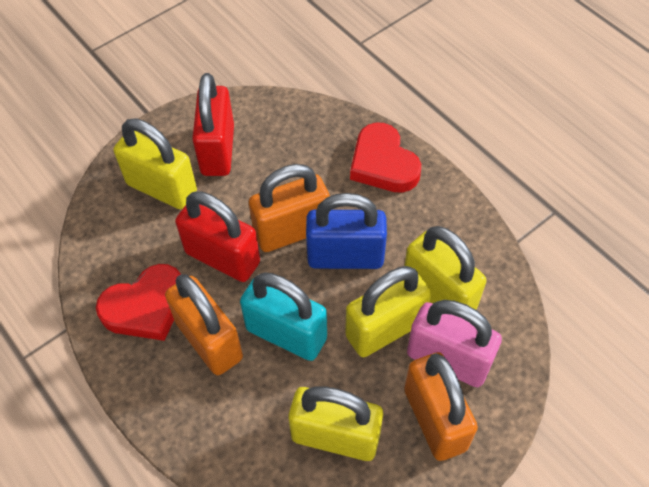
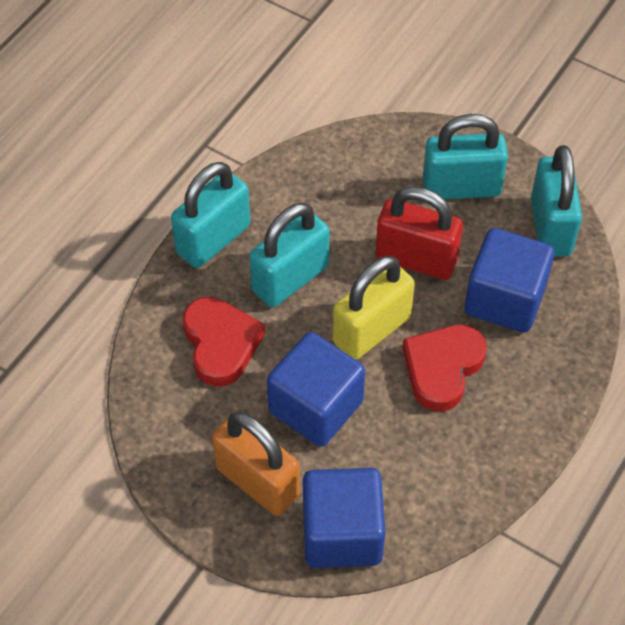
blue cube: none = 0 -> [267,332,365,447] [303,468,385,568] [465,228,555,332] = 3
blue padlock: [306,193,387,269] = 1 -> none = 0
orange padlock: [165,274,243,375] [249,164,330,252] [404,352,478,461] = 3 -> [212,412,300,516] = 1
pink padlock: [407,300,502,387] = 1 -> none = 0
red padlock: [175,191,260,282] [192,73,234,176] = 2 -> [375,186,463,280] = 1
turquoise padlock: [240,272,327,361] = 1 -> [171,162,250,268] [249,203,330,307] [423,114,508,199] [531,145,582,257] = 4
yellow padlock: [114,118,197,209] [288,386,383,461] [345,266,431,357] [404,226,486,310] = 4 -> [333,256,415,360] = 1

